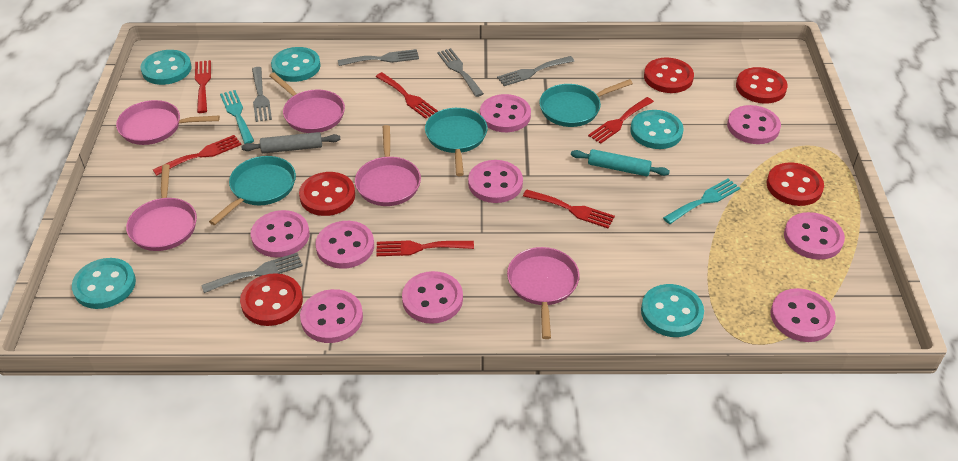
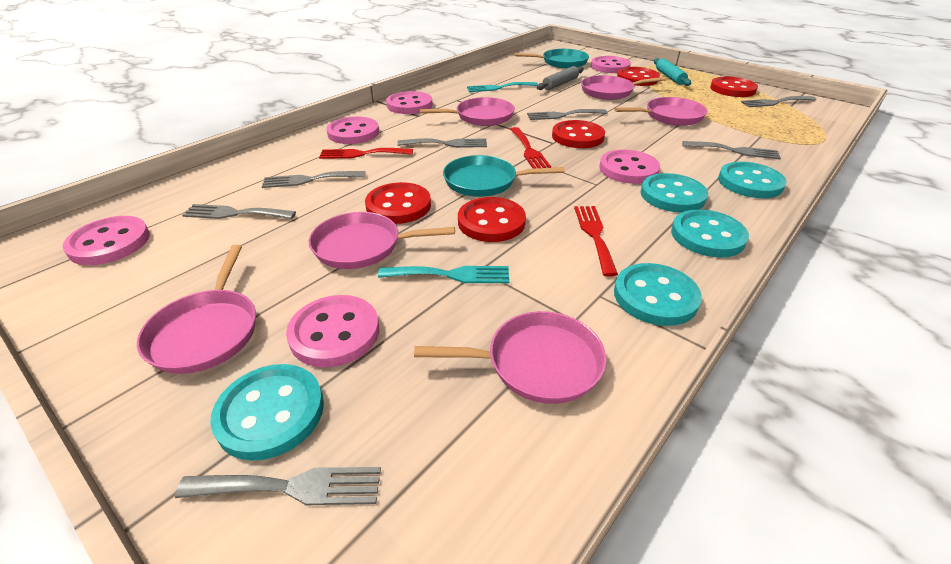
grey fork: [201,253,303,293] [252,67,272,122] [338,49,419,66] [437,48,484,97] [497,56,574,86] = 5 -> [175,467,381,505] [182,204,296,219] [262,171,366,188] [397,138,487,148] [527,109,607,120] [682,141,781,160] [741,96,816,107] = 7
pink button: [251,210,309,257] [300,289,363,343] [315,221,374,269] [402,271,463,324] [468,160,523,203] [480,94,531,132] [727,105,781,144] [771,288,836,342] [784,212,845,260] = 9 -> [63,216,150,265] [286,295,379,368] [326,117,379,144] [386,91,433,114] [591,56,631,73] [599,150,660,184] = 6
pink pan: [116,100,220,145] [126,164,197,251] [269,73,345,133] [355,125,421,206] [507,247,580,339] = 5 -> [137,245,256,374] [309,212,455,269] [414,311,606,404] [419,97,515,126] [581,75,667,100] [614,97,707,126] = 6
red fork: [153,135,241,176] [195,60,211,113] [375,72,438,119] [376,240,474,256] [523,189,615,229] [588,97,654,144] = 6 -> [319,148,413,159] [510,127,551,169] [574,206,618,277] = 3
turquoise pan: [209,156,296,225] [425,108,488,176] [539,79,633,127] = 3 -> [443,155,564,197] [514,49,589,68] = 2

